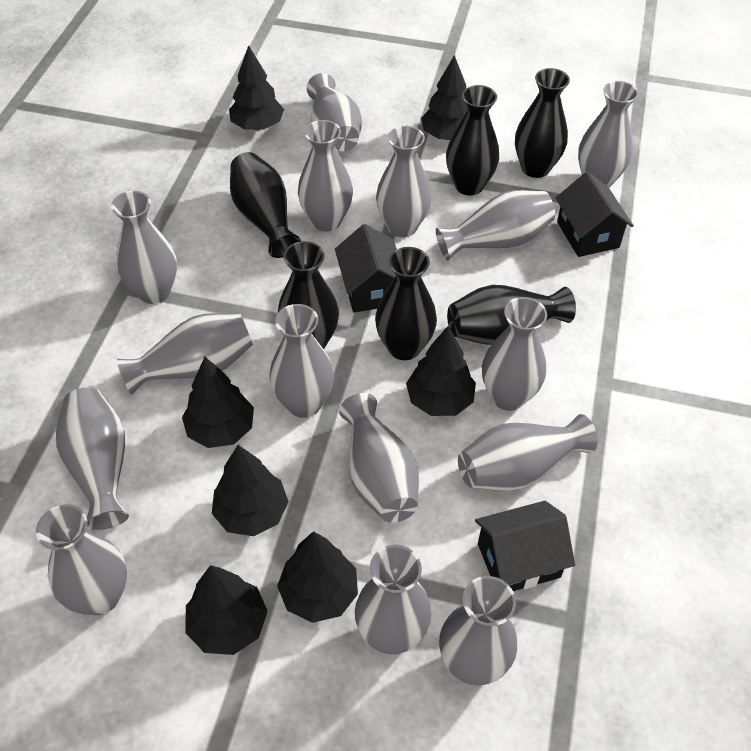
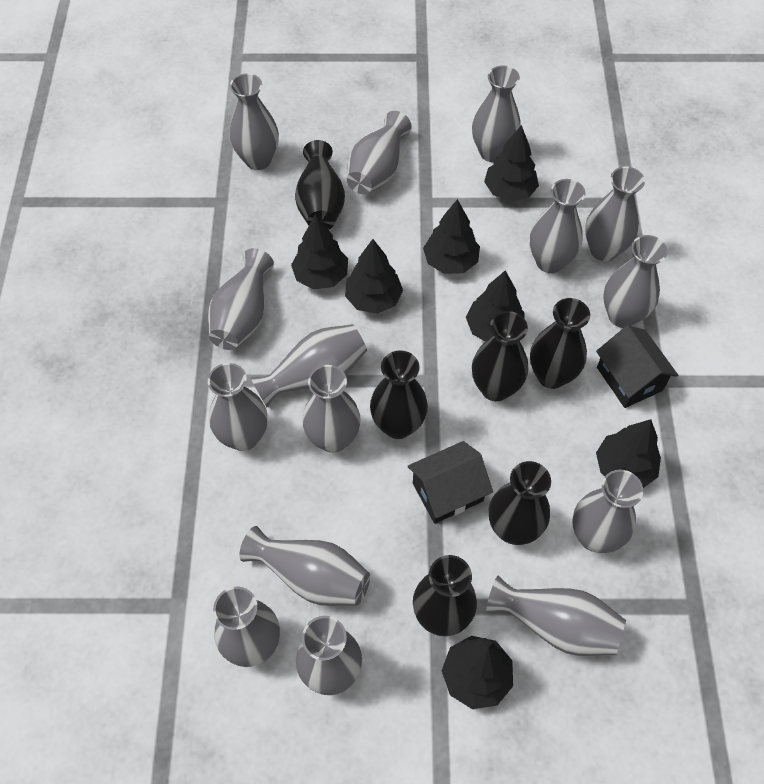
black house: [335,224,397,312] [475,501,575,591] [556,172,634,257] = 3 -> [408,441,493,524] [596,325,678,408] = 2

